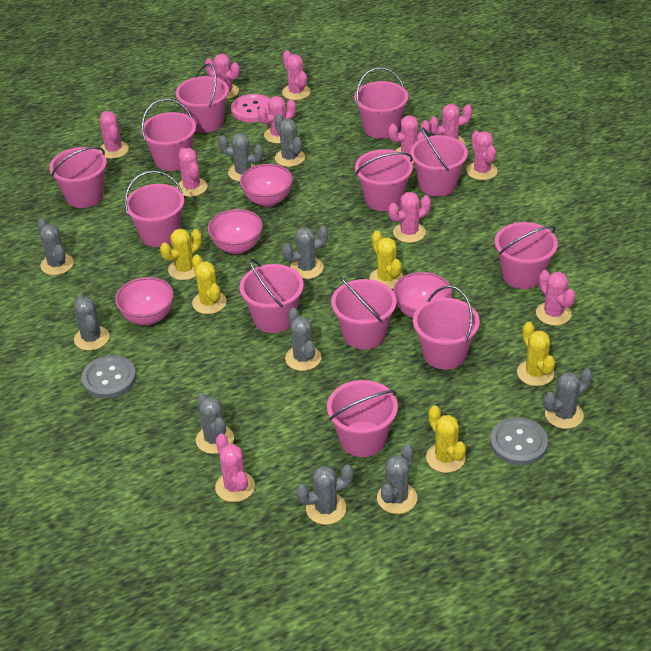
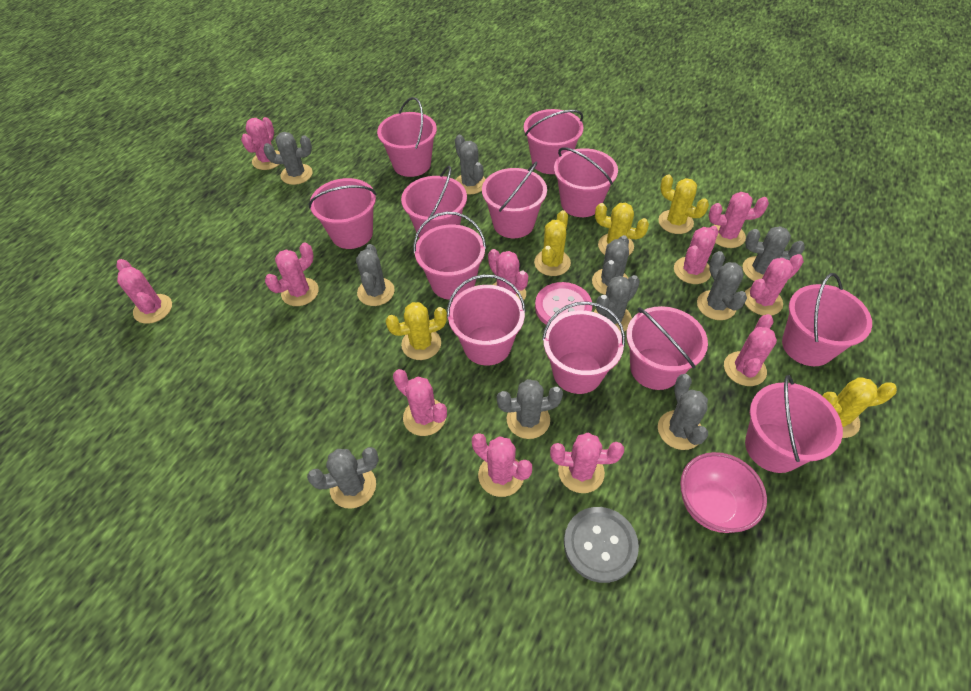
grey button: [81,355,136,398] [490,417,548,465] = 2 -> [564,507,639,583] = 1
pink bowl: [115,277,174,326] [208,209,263,255] [240,164,293,207] [393,272,452,319] = 4 -> [680,452,767,533] = 1

